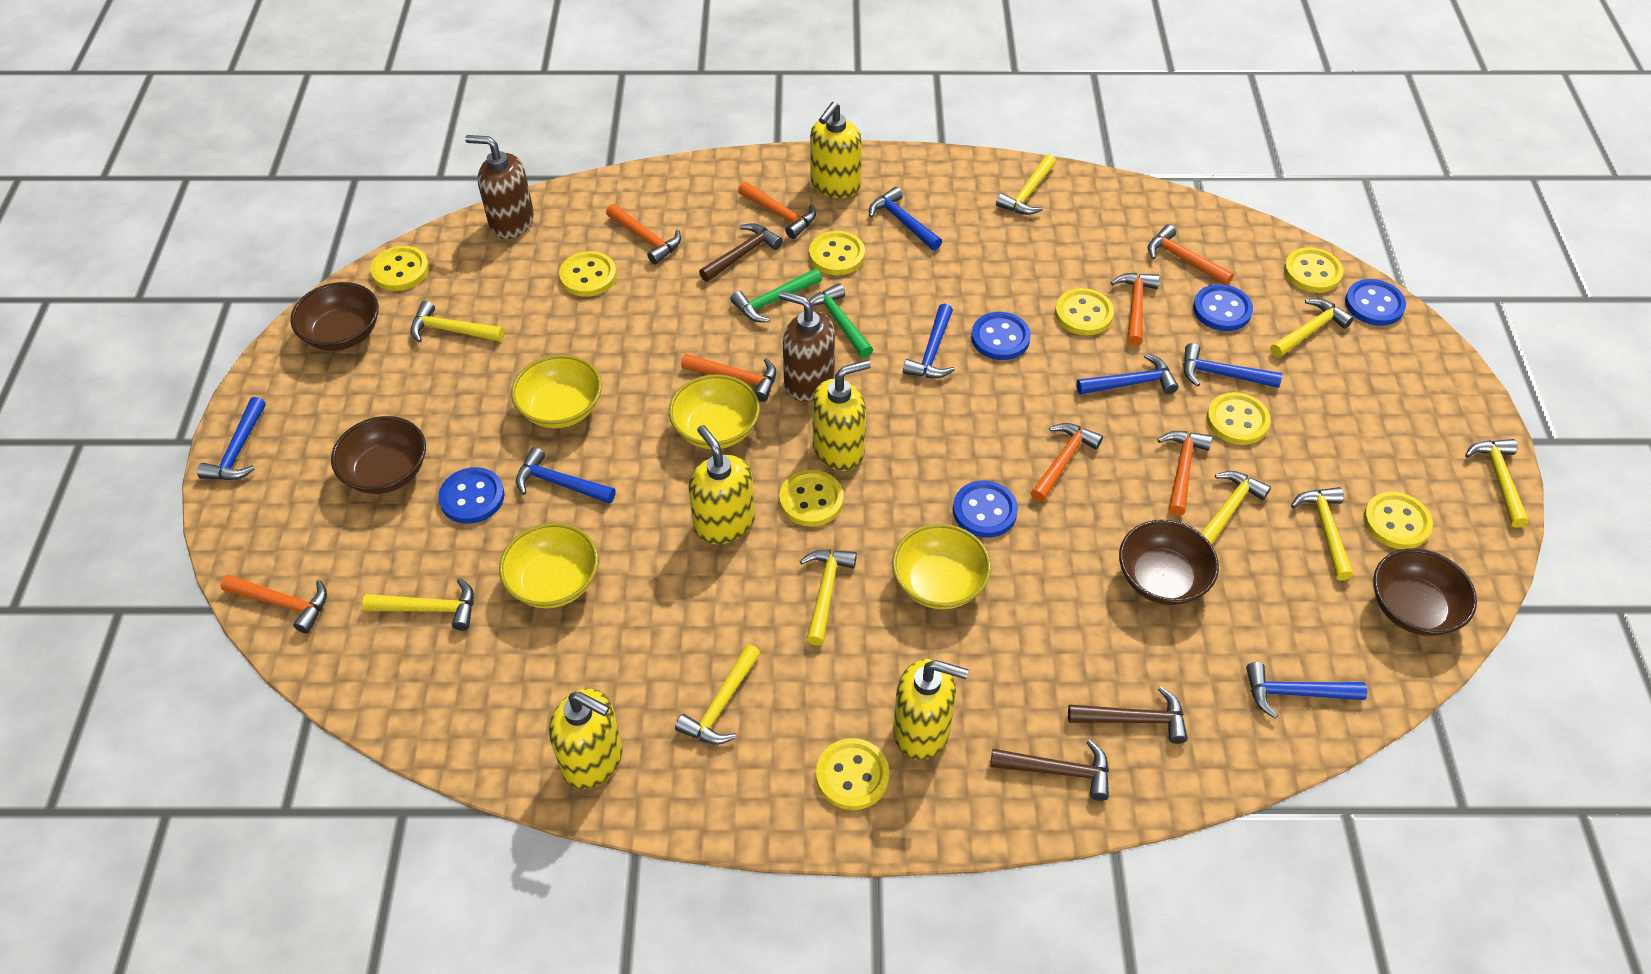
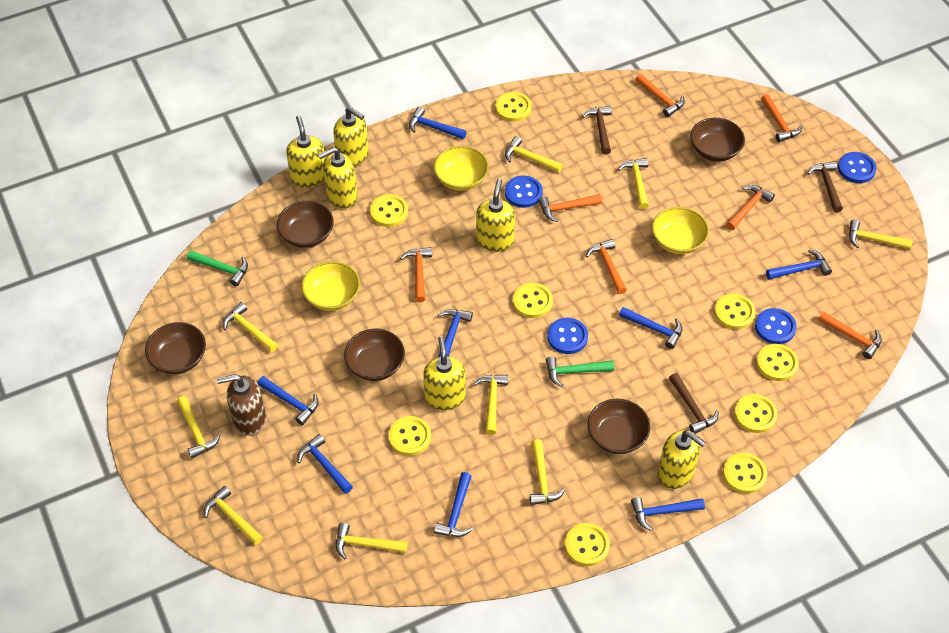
blue button: [438,467,505,524] [953,481,1018,538] [971,312,1031,360] [1193,284,1253,331] [1345,279,1406,326] = 5 -> [505,175,543,208] [547,318,588,354] [755,308,797,344] [838,152,877,183] = 4
blue hammer: [197,397,266,480] [516,447,616,504] [869,187,942,250] [903,304,955,378] [1076,354,1178,395] [1183,343,1282,388] [1246,662,1367,719] = 7 -> [258,376,318,425] [297,434,353,494] [409,107,466,139] [434,472,473,537] [438,309,473,357] [619,307,682,349] [631,497,705,531] [766,249,832,279] = 8
brown bowl: [290,282,379,351] [331,416,426,494] [1119,520,1219,605] [1373,548,1477,636] = 4 -> [145,322,206,374] [277,201,334,248] [344,329,405,381] [588,399,650,454] [690,118,745,162] = 5
brown soap dispenser: [465,135,534,239] [779,291,835,401] = 2 -> [217,374,266,436] = 1
orange hammer: [220,574,327,634] [606,204,681,264] [681,354,776,402] [738,182,816,239] [1030,423,1103,502] [1110,273,1160,346] [1148,224,1234,285] [1157,431,1212,516] = 8 -> [400,247,432,302] [538,194,602,222] [586,239,627,294] [635,74,685,117] [727,185,775,230] [761,94,802,142] [818,311,882,359] = 7
yellow bowl: [499,523,598,609] [511,355,602,428] [669,374,760,449] [892,524,991,609] = 4 -> [301,261,360,311] [434,146,489,191] [652,207,709,254] = 3
yellow soap dispenser: [549,688,623,789] [688,425,755,544] [810,102,862,198] [812,360,871,471] [893,659,968,760] = 5 -> [286,116,325,188] [318,147,358,209] [333,107,369,167] [423,336,466,411] [476,179,515,252] [658,430,706,489] = 6

